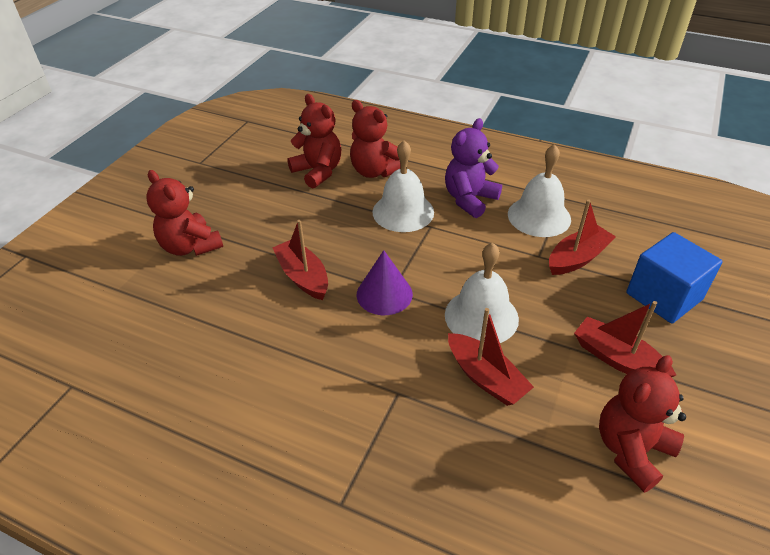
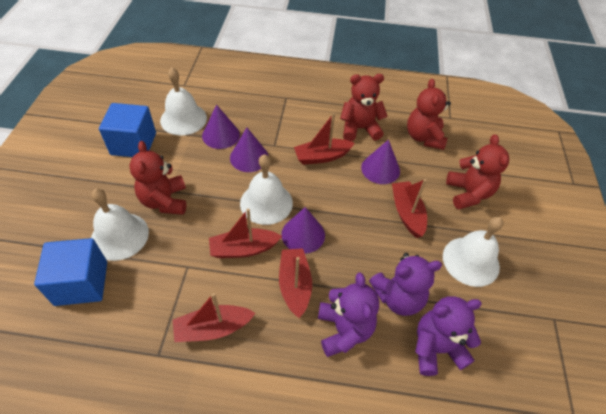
blue cube: [626,232,723,324] = 1 -> [34,238,107,306] [99,103,156,157] = 2
purple cone: [357,250,413,315] = 1 -> [202,105,240,149] [230,128,269,172] [281,207,325,254] [361,140,400,184] = 4
purple teddy bear: [445,118,502,218] = 1 -> [318,272,379,357] [369,253,442,316] [415,296,482,376] = 3
red boat: [272,220,328,300] [448,308,534,406] [549,199,616,275] [574,301,676,377] = 4 -> [173,293,255,342] [209,208,282,258] [279,248,312,318] [294,113,355,165] [392,179,427,238] = 5
white bell: [372,140,434,232] [445,243,519,343] [508,144,571,237] = 3 -> [91,188,149,261] [160,68,207,135] [240,154,293,225] [443,217,503,287] = 4

